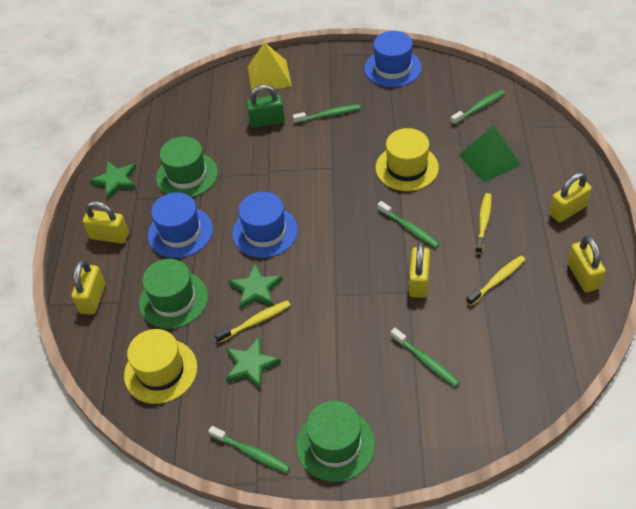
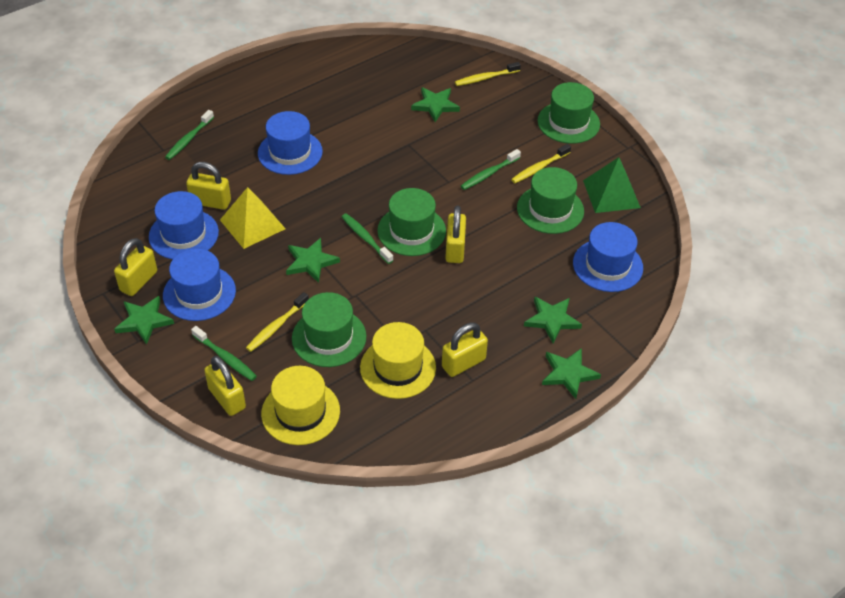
blue hat: [148,192,213,258] [232,192,298,258] [364,31,422,87] = 3 -> [149,191,219,259] [163,249,236,321] [258,111,323,175] [573,222,643,292] = 4
green hat: [139,259,208,329] [156,136,218,198] [296,401,375,482] = 3 -> [292,292,366,367] [377,188,446,256] [517,167,584,234] [537,82,600,144] = 4
green padlock: [246,85,285,128] = 1 -> none = 0
green star: [89,161,137,200] [226,337,281,390] [228,263,283,310] = 3 -> [114,296,174,345] [286,238,340,283] [411,87,460,122] [524,297,582,343] [542,348,601,399] = 5
green toothbrush: [208,426,290,473] [293,104,361,124] [377,201,440,248] [391,328,460,387] [450,90,505,125] = 5 -> [165,110,214,160] [191,326,257,381] [342,213,394,264] [461,149,521,190] = 4

